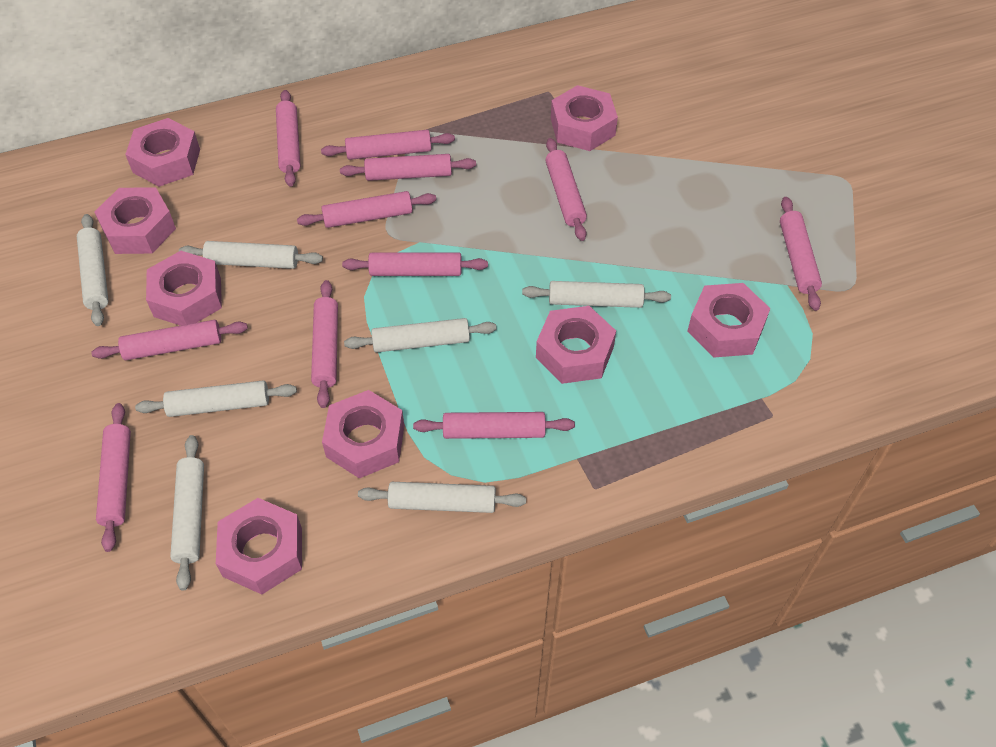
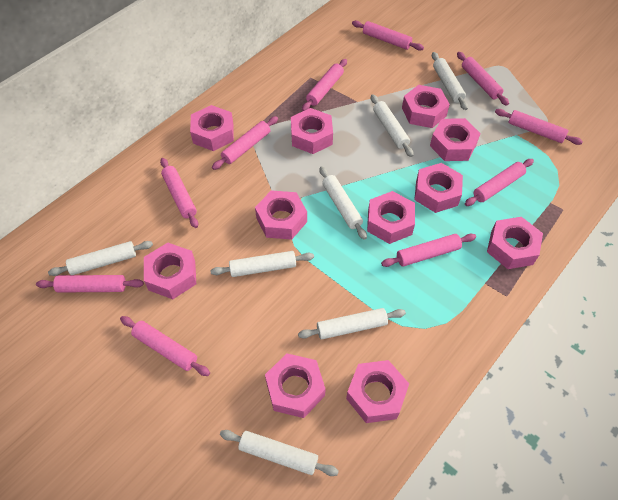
pink nut: [95,187,176,254] [125,118,200,187] [146,251,222,326] [216,498,302,594] [322,390,404,479] [536,306,616,384] [551,85,618,151] [688,283,770,357] = 8 -> [144,243,196,299] [190,105,234,151] [255,190,307,240] [265,353,326,418] [291,108,333,154] [346,360,409,423] [367,191,415,244] [402,85,450,128] [414,163,463,213] [430,118,481,161] [487,217,543,269] = 11
pink rolling pin: [91,320,248,360] [96,403,131,552] [276,90,300,187] [297,191,436,228] [311,280,338,408] [321,130,455,160] [340,154,476,181] [342,252,488,276] [413,412,575,439] [545,138,587,241] [780,197,822,311] = 11 -> [36,275,144,293] [120,316,210,376] [160,158,198,228] [212,116,278,170] [302,59,347,111] [352,21,424,51] [381,233,476,267] [457,52,509,106] [465,159,534,206] [495,109,583,145] = 10

